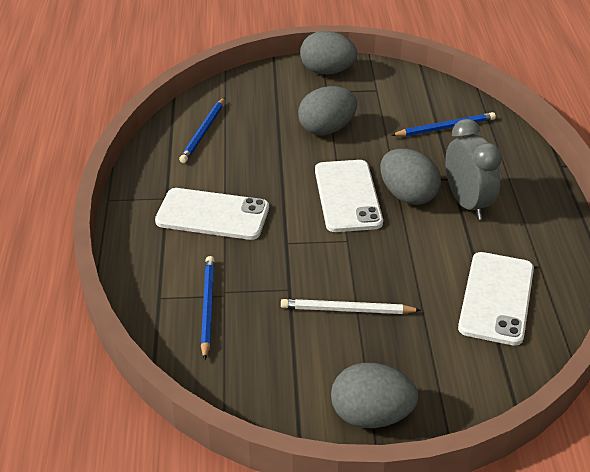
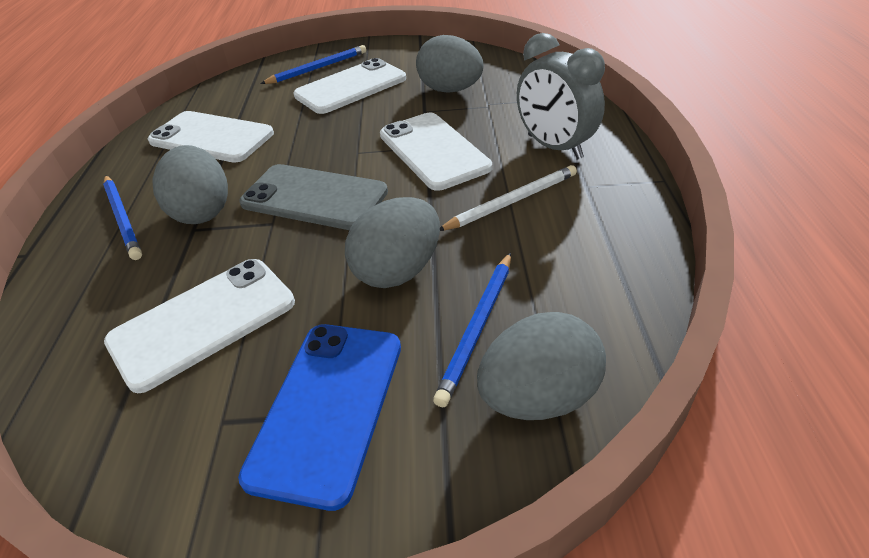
blue phone: none = 0 -> [238,324,401,511] = 1
grey phone: none = 0 -> [239,164,388,230] = 1
white phone: [155,188,269,240] [315,160,383,232] [458,252,534,346] = 3 -> [104,259,295,393] [148,111,274,163] [294,58,406,114] [380,113,492,191] = 4

